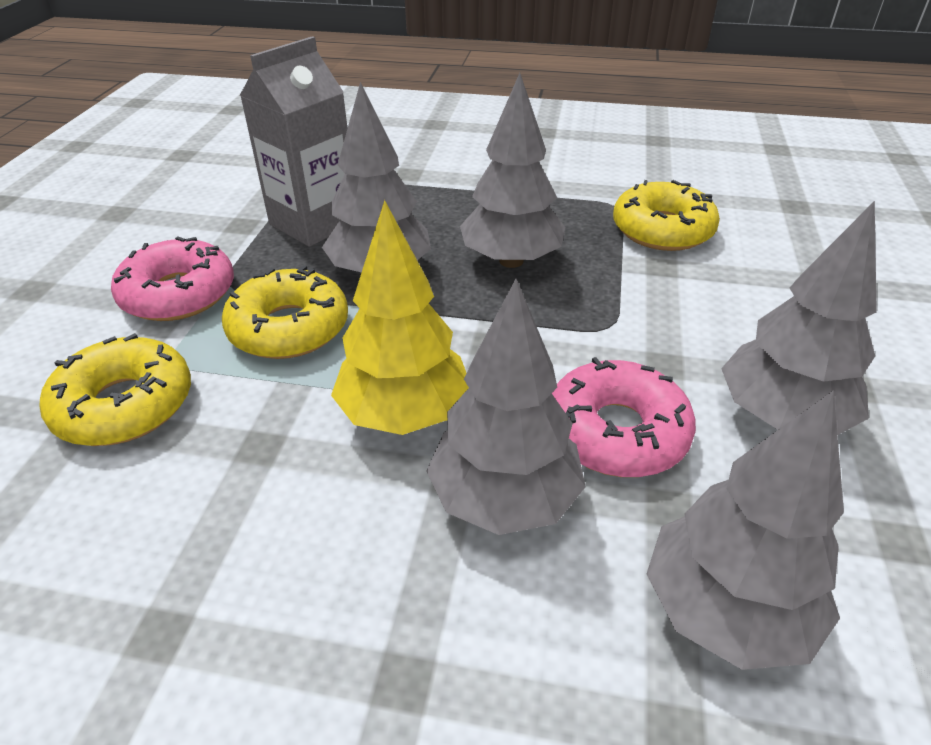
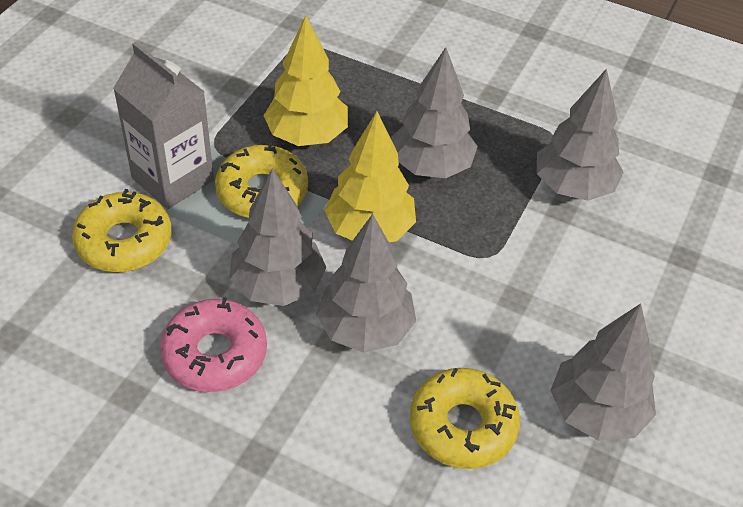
pink donut: [111,236,234,321] [552,357,696,477] = 2 -> [160,297,267,392] = 1
yellow tree: [331,200,469,435] = 1 -> [263,15,348,146] [324,111,416,242] = 2

